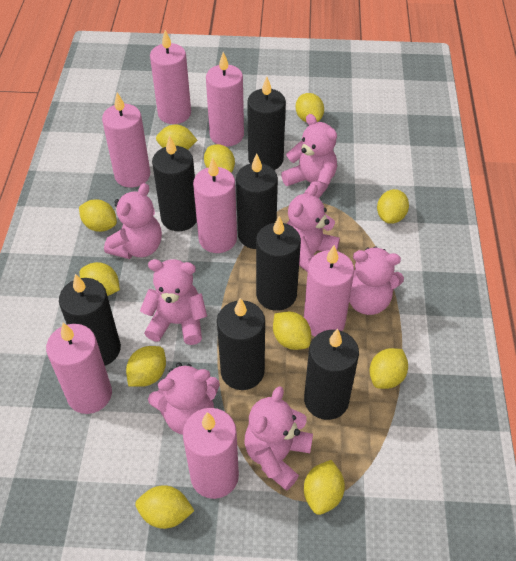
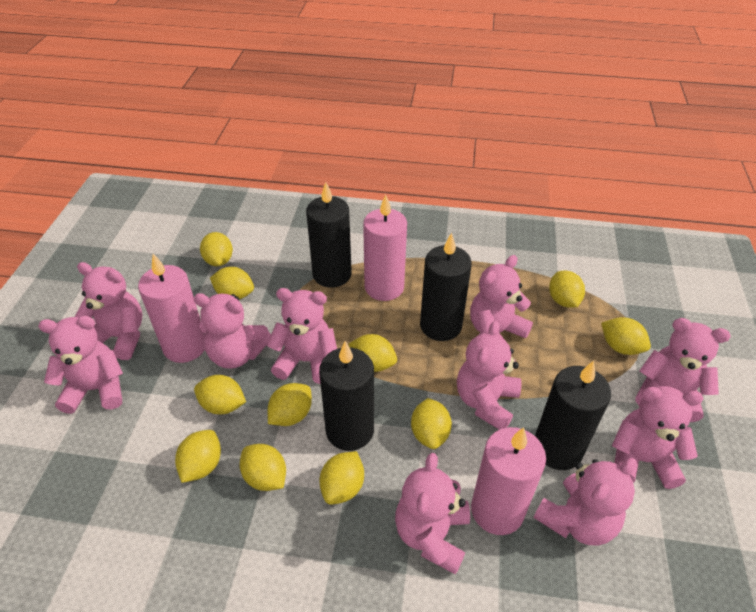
black candle: [59,274,121,366] [152,135,197,231] [217,298,265,390] [236,154,278,249] [247,77,286,170] [256,216,301,311] [304,329,359,420] = 7 -> [306,182,352,288] [319,341,374,451] [420,233,472,341] [535,361,611,470] = 4
pink candle: [46,323,112,414] [102,92,150,188] [150,30,191,124] [183,408,239,499] [193,157,237,253] [206,52,244,146] [304,245,354,336] = 7 -> [138,254,205,363] [363,195,407,301] [471,427,546,535] = 3
pink teddy bear: [104,183,162,259] [140,259,207,345] [148,363,220,435] [244,386,313,491] [281,114,337,198] [287,184,340,272] [349,246,404,315] = 7 -> [38,316,123,414] [75,262,142,360] [193,293,271,369] [267,288,337,384] [395,453,470,575] [457,321,521,430] [470,255,533,347] [534,458,637,546] [612,386,703,489] [635,318,731,422] = 10

